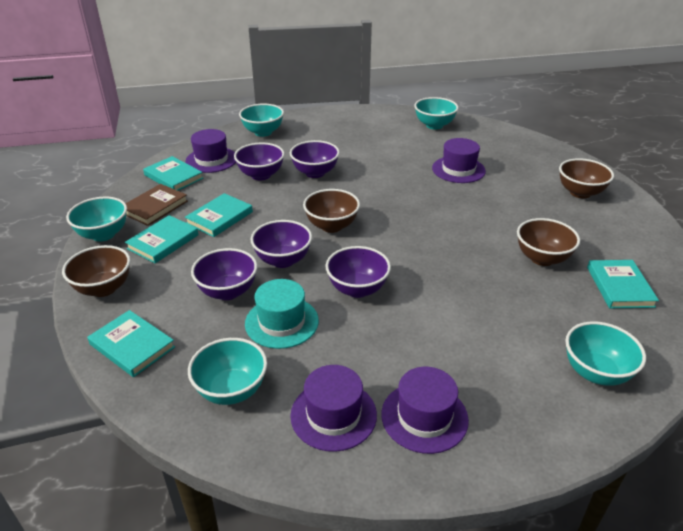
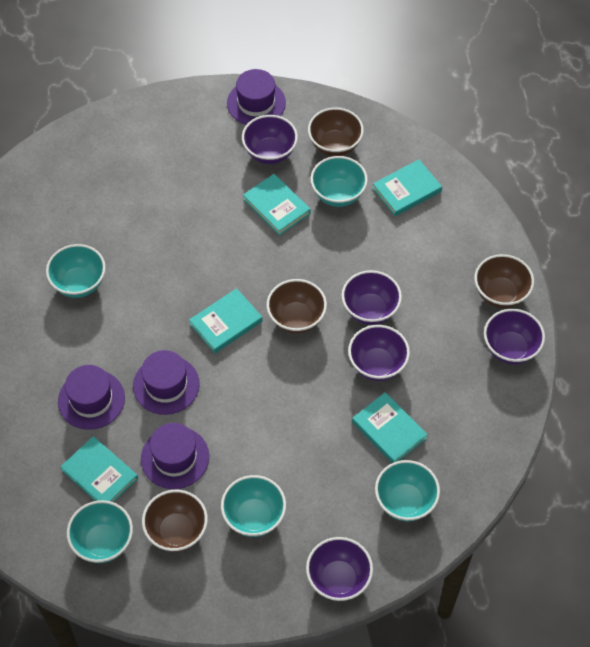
brown book: [125,184,188,226] = 1 -> none = 0
turquoise hat: [245,279,319,349] = 1 -> none = 0

